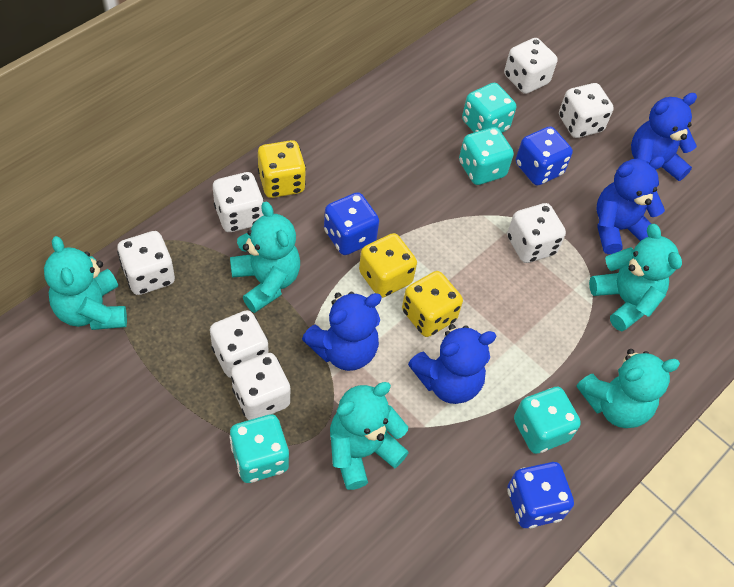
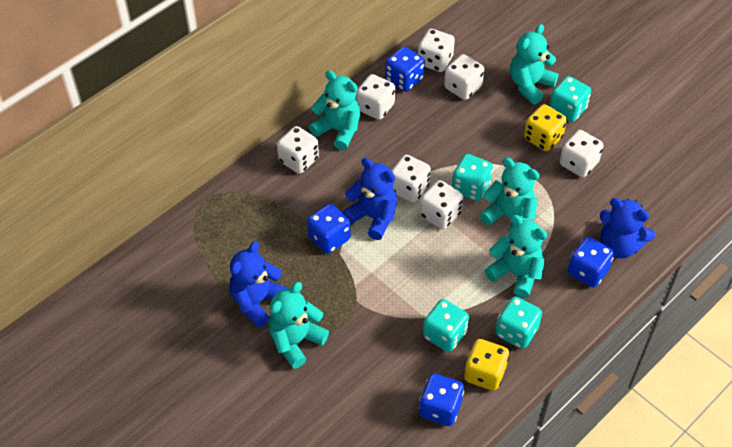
blue dice: [324,192,379,255] [507,462,574,528] [516,126,573,186] = 3 -> [307,204,351,254] [385,46,425,92] [419,373,464,426] [568,237,614,287] = 4
blue teddy bear: [302,292,382,371] [408,324,496,404] [596,156,665,254] [631,93,697,185] = 4 -> [230,241,289,328] [342,158,397,240] [600,198,655,258] = 3
yellow dice: [258,140,306,198] [359,233,417,298] [402,271,463,337] = 3 -> [464,339,509,391] [524,104,567,151] = 2

